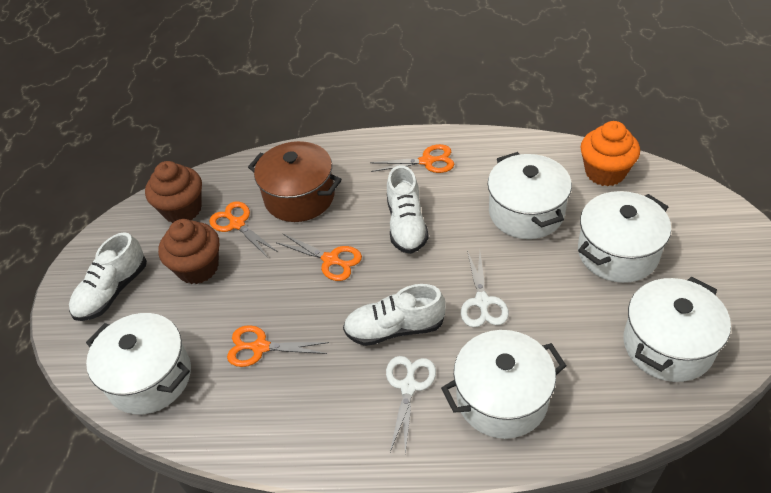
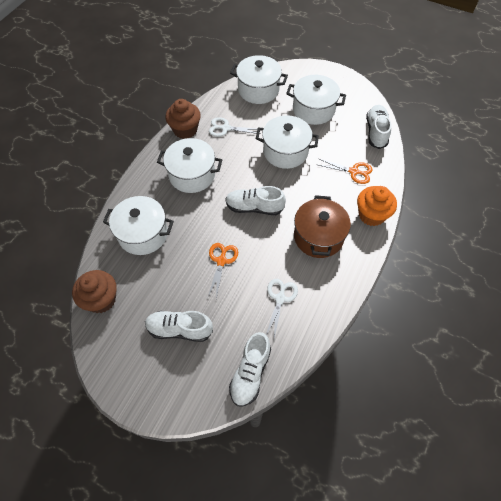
orange scissors: [209,201,278,258] [227,325,329,367] [276,233,362,281] [370,144,454,173] = 4 -> [208,243,238,299] [319,159,373,184] = 2
white shoe: [69,232,147,321] [343,284,446,346] [387,165,429,254] = 3 -> [145,311,213,342] [225,186,286,215] [229,332,271,406] [366,105,392,149] = 4

